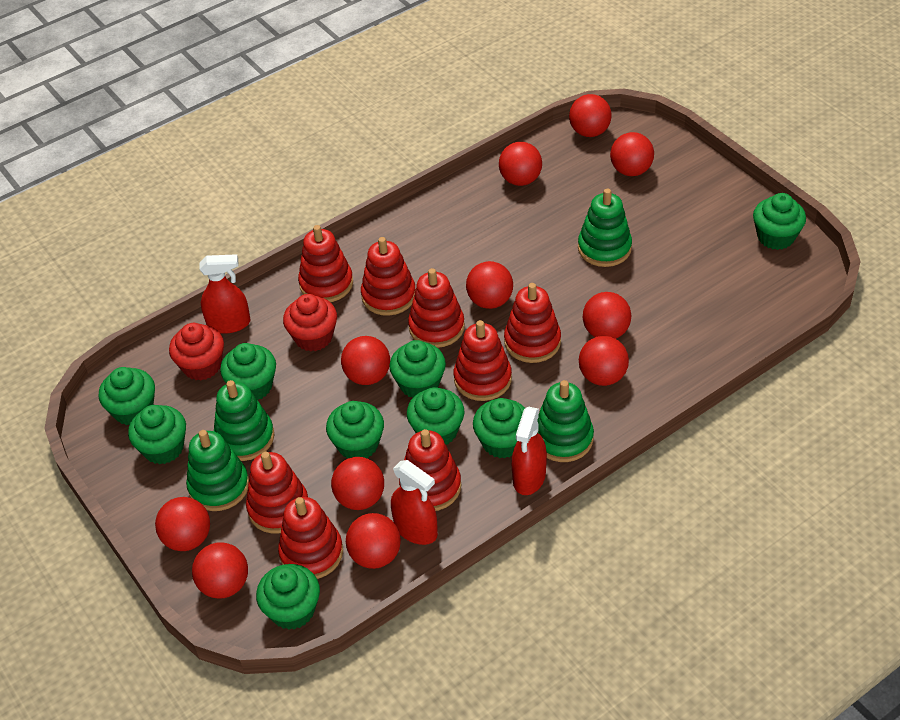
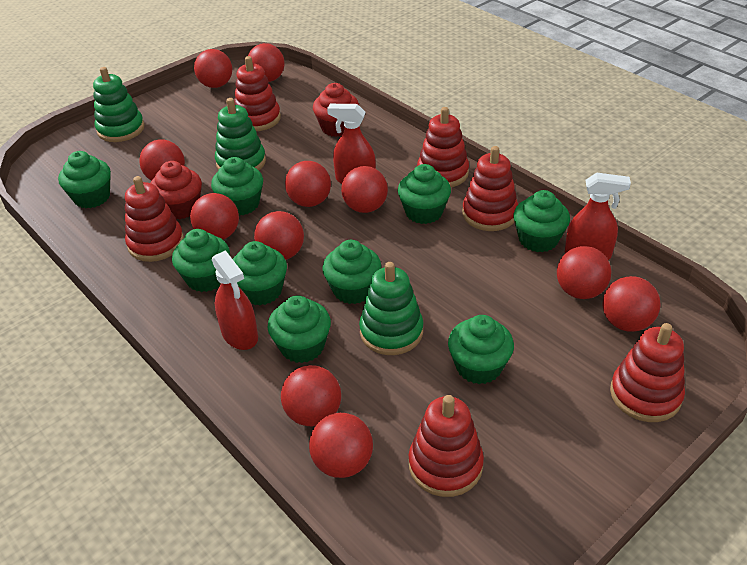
green stacking toy: [186,430,249,511] [214,380,274,461] [537,380,594,462] [578,189,632,267] = 4 -> [93,67,145,142] [215,98,266,170] [359,262,423,355] = 3
red stacking toy: [246,452,308,533] [278,497,343,579] [298,225,353,302] [361,237,415,316] [399,429,461,511] [408,268,465,348] [454,320,512,401] [504,283,561,363] = 8 -> [125,176,184,262] [234,56,281,131] [409,395,484,497] [417,107,469,187] [462,146,518,231] [610,323,685,422] = 6

